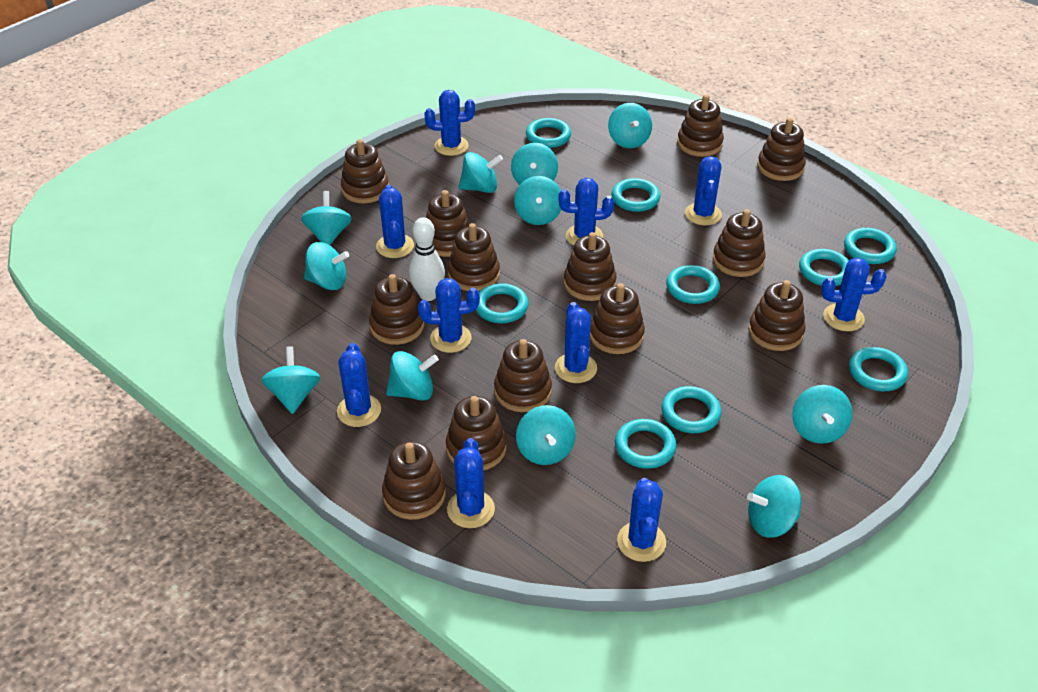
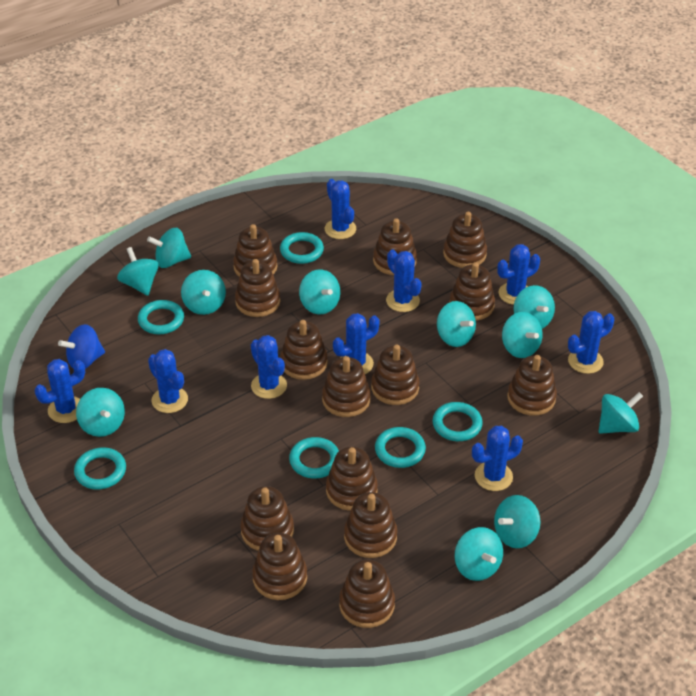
blue cactus: [337,343,381,427] [376,185,414,258] [418,278,480,353] [424,90,475,156] [447,438,495,528] [555,302,597,383] [558,178,614,245] [617,478,666,562] [685,156,722,225] [821,258,887,331] = 10 -> [35,359,85,423] [148,349,188,413] [251,335,287,399] [325,179,356,239] [333,313,380,374] [386,250,422,312] [472,426,523,491] [497,244,540,305] [568,311,614,374] = 9
blue spinning top: none = 0 -> [58,324,105,369] = 1
brown stacking toy: [341,139,389,204] [369,274,424,345] [382,441,446,520] [426,190,470,257] [446,396,506,470] [448,223,500,291] [494,339,552,412] [564,232,616,301] [590,283,645,354] [677,95,724,157] [713,209,766,277] [748,280,806,351] [757,118,806,181] = 13 -> [233,224,277,277] [235,259,280,317] [240,486,294,551] [252,533,307,600] [280,320,328,380] [322,356,371,417] [326,447,378,511] [339,559,395,628] [344,492,398,558] [371,345,420,405] [373,218,417,275] [443,212,487,268] [449,263,495,321] [507,355,557,416] = 14
turquoise ring: [476,283,529,323] [526,118,571,148] [612,178,660,212] [615,419,676,469] [661,386,721,433] [666,265,720,304] [799,249,849,286] [844,228,897,264] [849,347,908,391] = 9 -> [74,447,126,490] [138,300,184,334] [280,232,324,264] [289,437,339,479] [375,427,426,468] [432,402,483,441] = 6
white bowling pin: [409,217,445,301] = 1 -> none = 0

